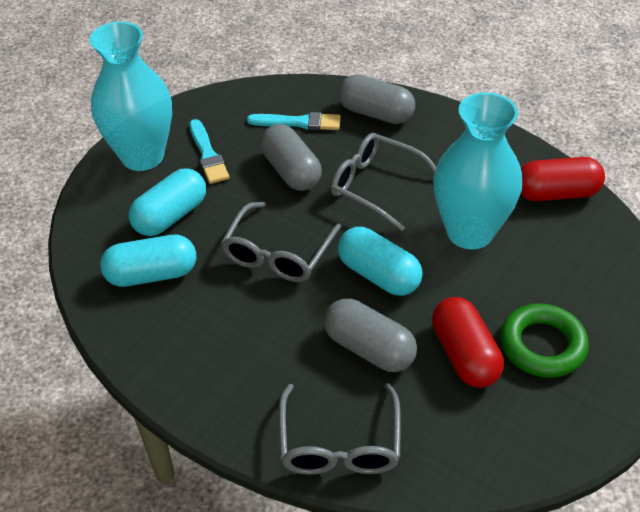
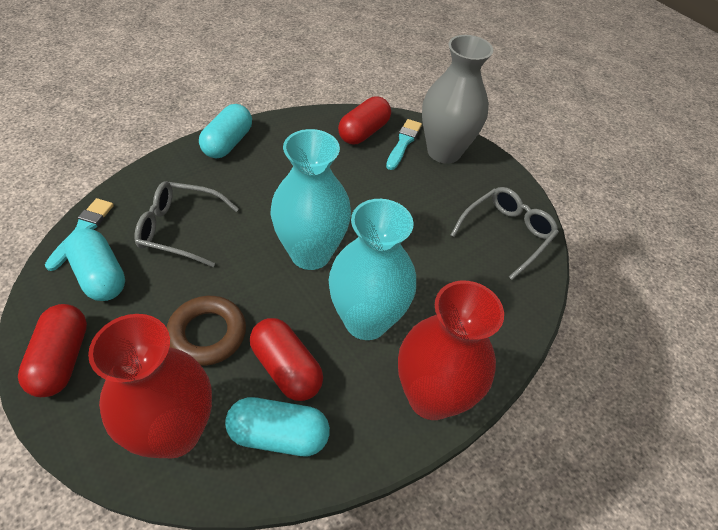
brown ring: none = 0 -> [167,296,246,366] = 1
green ring: [500,303,589,378] = 1 -> none = 0
grey capsule: [260,124,322,191] [324,299,417,372] [338,74,415,124] = 3 -> none = 0
grey glasses: [221,202,341,282] [279,383,401,475] [331,133,436,231] = 3 -> [135,181,239,267] [451,187,559,280] = 2
grey vase: none = 0 -> [422,35,493,163] = 1
red capsule: [432,297,504,388] [521,157,605,201] = 2 -> [18,304,87,397] [250,318,323,401] [338,96,391,144] = 3
red vase: none = 0 -> [88,314,212,459] [398,281,504,420] = 2

